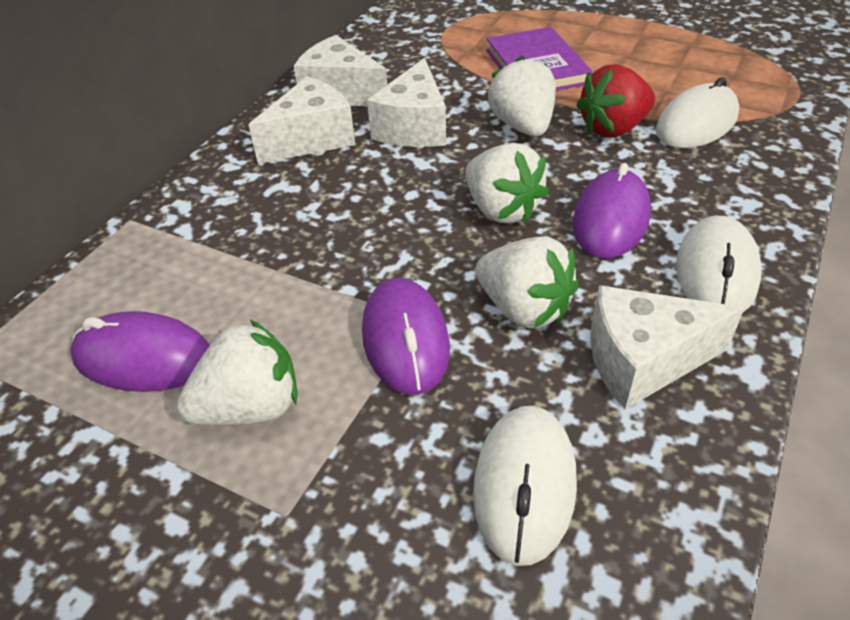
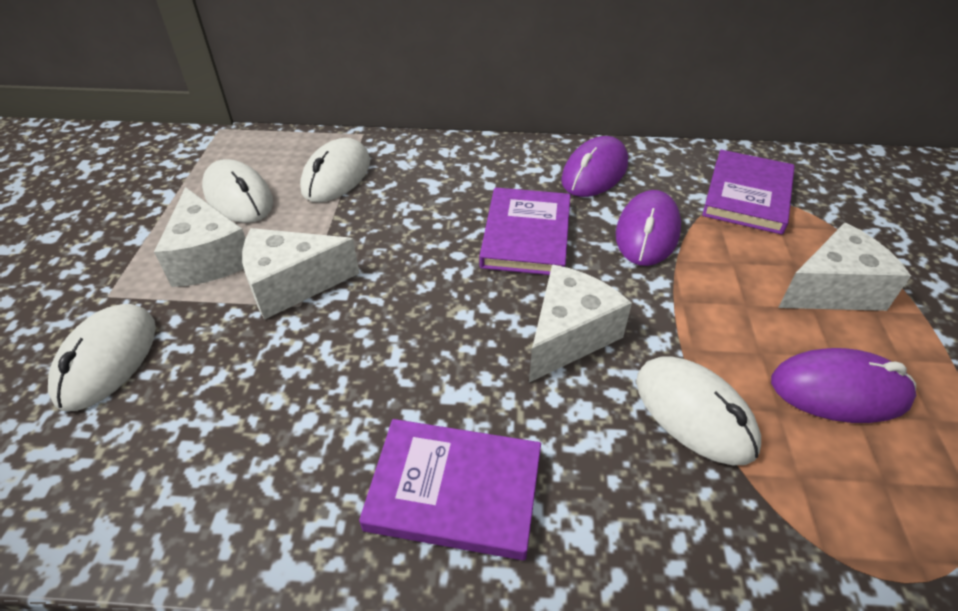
purple book: [486,27,592,91] = 1 -> [359,419,541,560] [479,187,570,275] [702,150,795,235] = 3
red strawberry: [576,64,655,138] = 1 -> none = 0
white mouse: [473,406,577,566] [656,77,739,148] [676,216,762,312] = 3 -> [48,304,156,411] [202,159,273,223] [300,138,370,203] [636,356,761,465] = 4
white strawberry: [177,320,297,425] [466,143,549,223] [476,236,579,329] [488,56,556,136] = 4 -> none = 0

